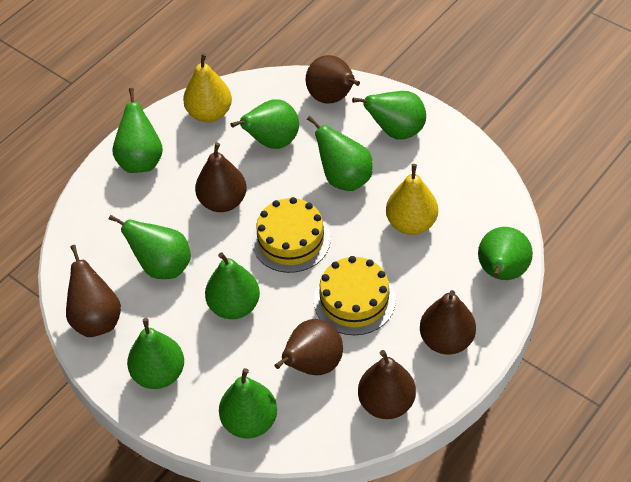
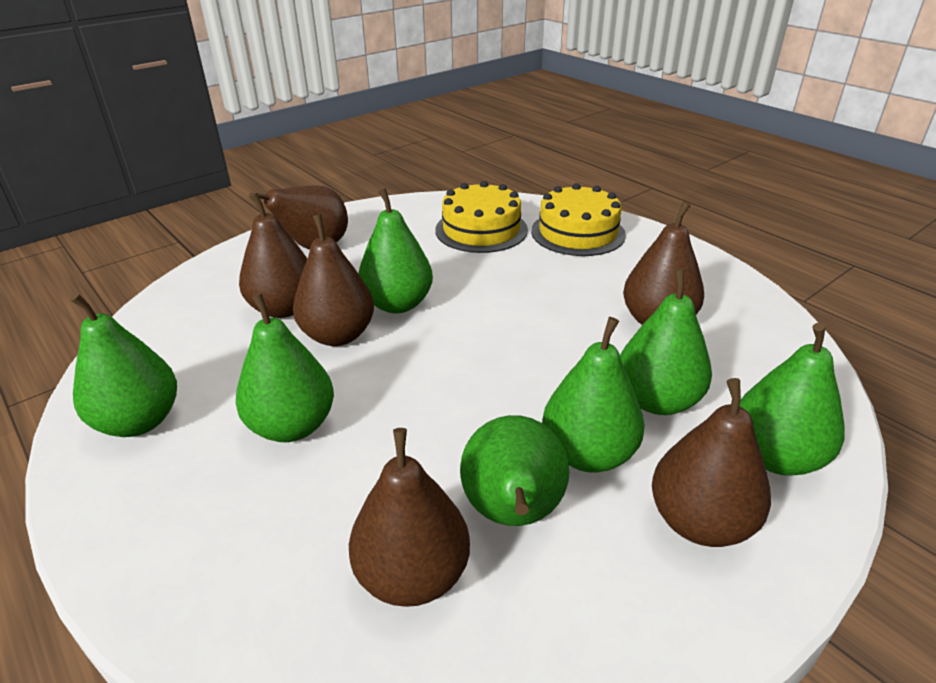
green pear: [109,215,191,279] [112,88,163,173] [127,318,184,389] [205,252,260,319] [219,368,277,439] [231,99,299,149] [307,116,373,191] [352,91,426,140] [478,227,533,280] = 9 -> [70,293,177,437] [236,293,334,442] [358,188,433,313] [460,415,569,526] [542,317,644,473] [620,269,712,415] [739,323,845,476] = 7
yellow pear: [183,53,232,122] [386,164,438,235] = 2 -> none = 0

